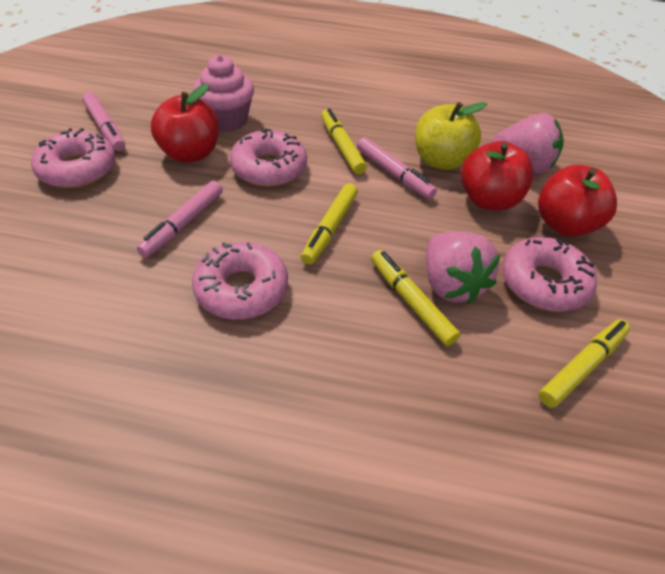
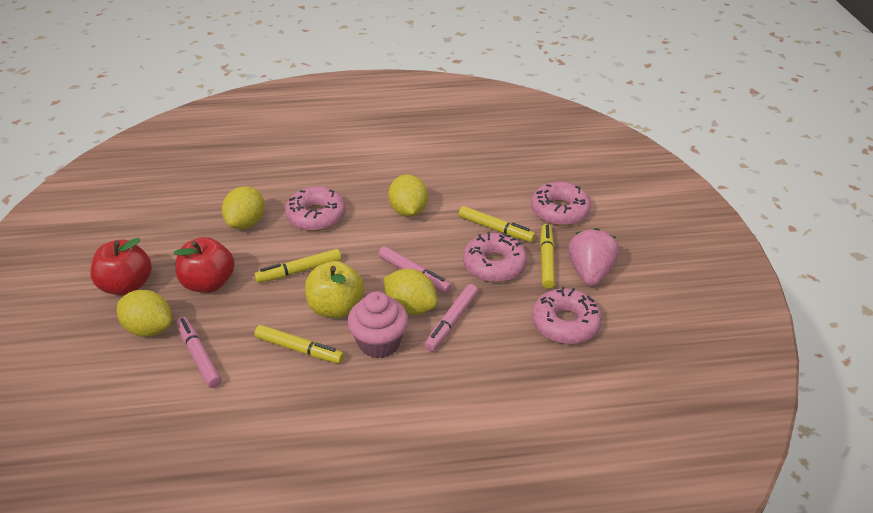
pink strawberry: [426,232,500,304] [491,113,564,174] = 2 -> [568,228,619,286] = 1
red apple: [151,83,219,163] [461,141,534,211] [538,165,617,237] = 3 -> [90,238,152,295] [174,237,235,293] = 2
yellow lemon: none = 0 -> [117,290,172,337] [222,186,265,229] [384,269,437,315] [388,175,428,217] = 4

